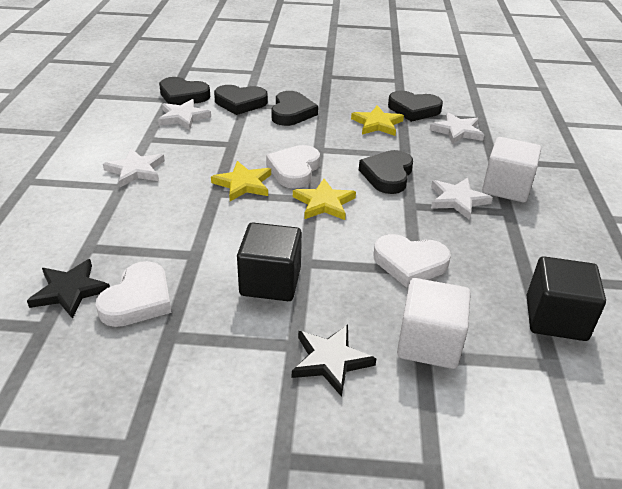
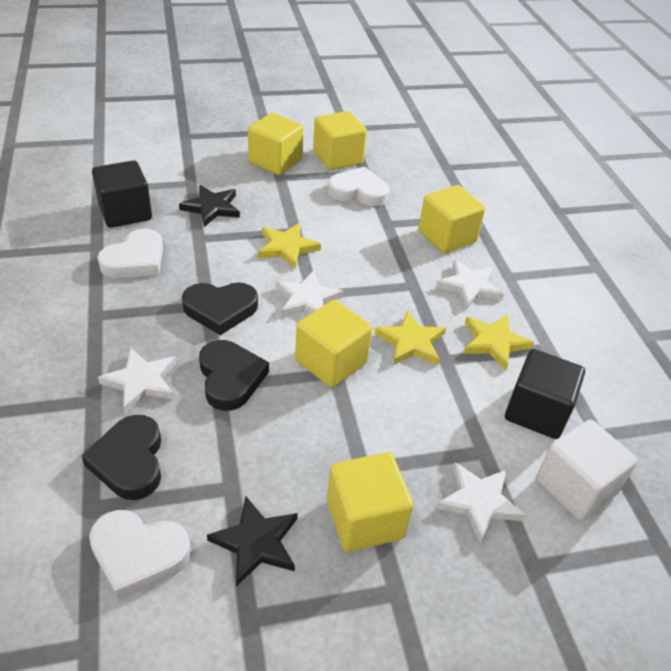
black heart: [159,77,210,105] [214,85,268,115] [271,91,318,126] [359,150,413,194] [388,91,443,122] = 5 -> [82,415,161,500] [182,282,258,335] [199,340,269,411] = 3
white cube: [397,278,471,369] [482,137,541,202] = 2 -> [536,419,638,521] = 1
yellow cube: none = 0 -> [248,113,303,175] [295,300,372,388] [313,111,367,170] [327,452,413,552] [418,185,485,254] = 5

